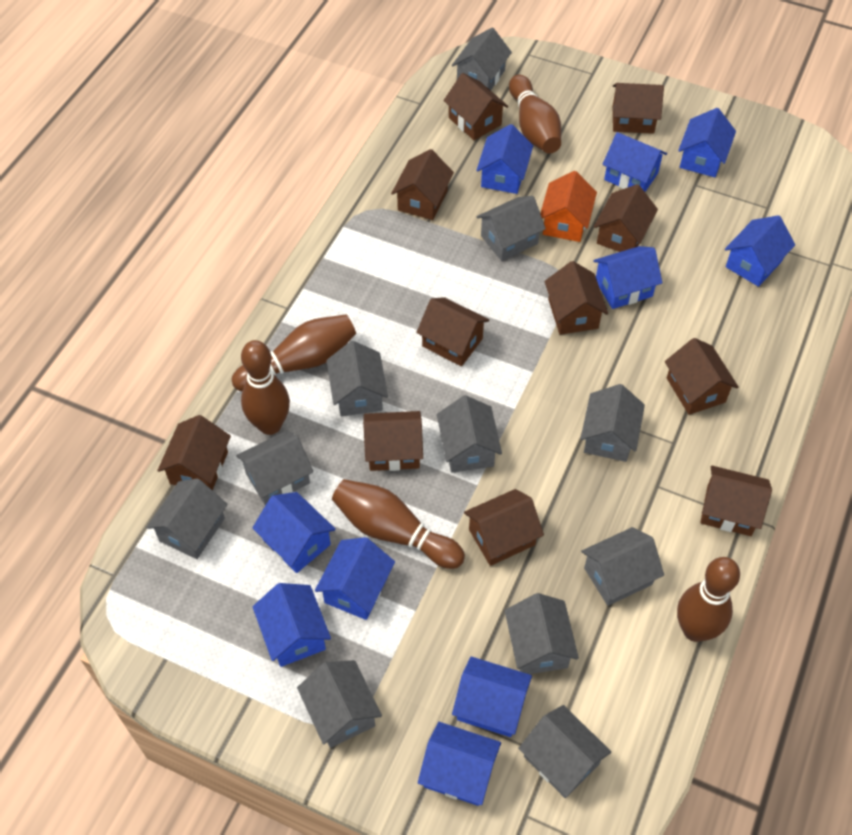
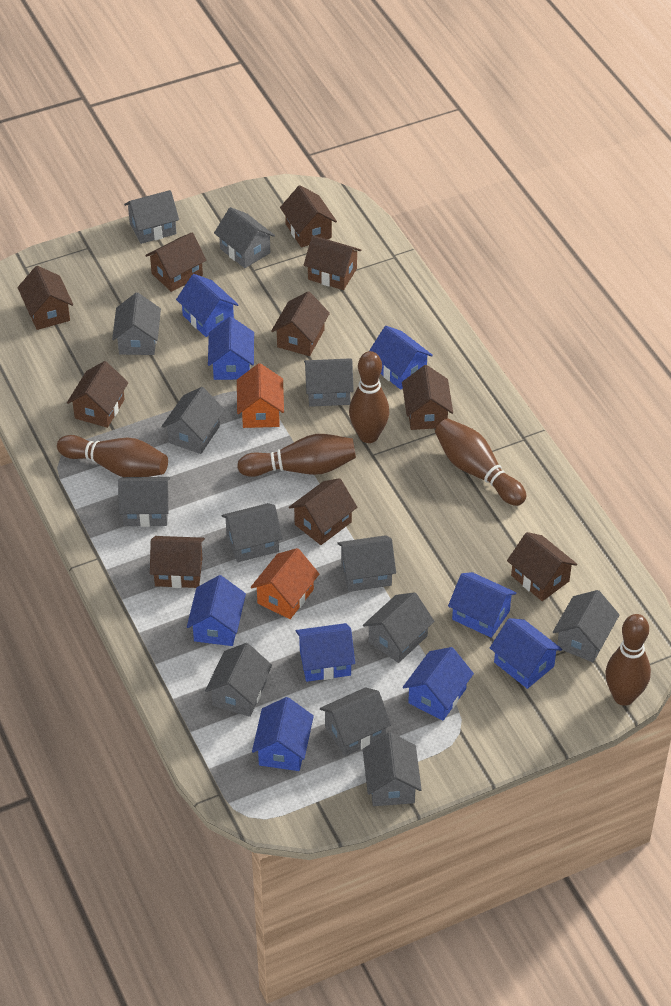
blue house: [252,492,336,573] [253,583,331,667] [315,537,395,620] [418,722,501,806] [452,657,532,737] [476,124,533,194] [593,246,662,309] [602,132,667,192] [678,108,736,177] [725,215,795,287] = 10 -> [176,274,238,337] [187,575,246,646] [208,317,254,380] [252,697,314,771] [296,623,355,682] [369,326,433,390] [403,647,474,720] [448,572,516,638] [490,618,562,689] = 9
brown house: [157,415,231,490] [363,411,423,471] [391,149,454,220] [416,297,489,366] [443,73,508,140] [464,489,544,566] [545,261,608,335] [594,184,658,252] [613,83,664,134] [665,338,739,415] [700,466,772,536] = 11 -> [18,266,73,330] [67,361,128,428] [145,233,207,292] [150,536,205,588] [271,292,330,356] [280,185,337,247] [289,478,357,545] [304,235,361,290] [402,365,453,430] [507,532,577,601] = 10
grey house: [146,478,228,559] [236,430,313,506] [297,660,382,748] [327,341,388,416] [437,395,502,473] [452,28,512,90] [477,196,546,261] [505,593,579,674] [518,705,611,798] [580,384,645,462] [581,527,664,606] = 11 -> [112,292,161,355] [118,477,170,527] [124,190,179,244] [161,387,225,454] [205,643,272,717] [214,207,275,268] [221,503,283,562] [304,358,354,407] [320,687,391,756] [337,535,396,592] [363,592,434,663] [363,732,422,806] [553,590,620,662] = 13
orange house: [540,171,597,242] = 1 -> [237,363,284,428] [251,548,319,619] = 2

